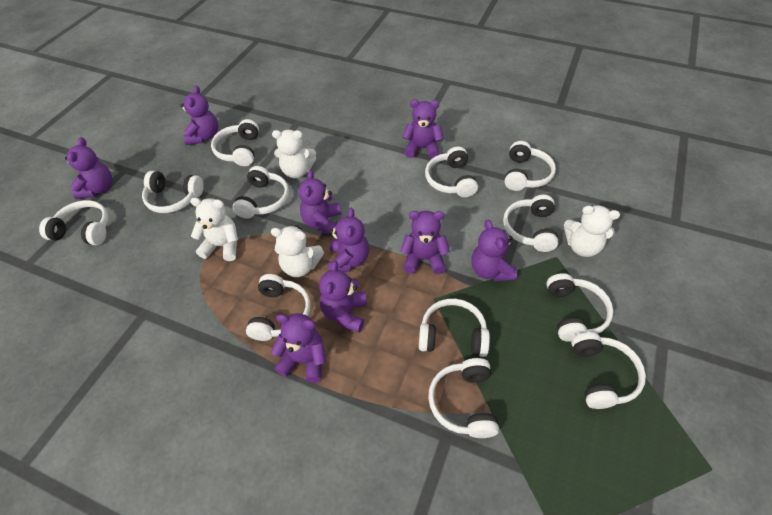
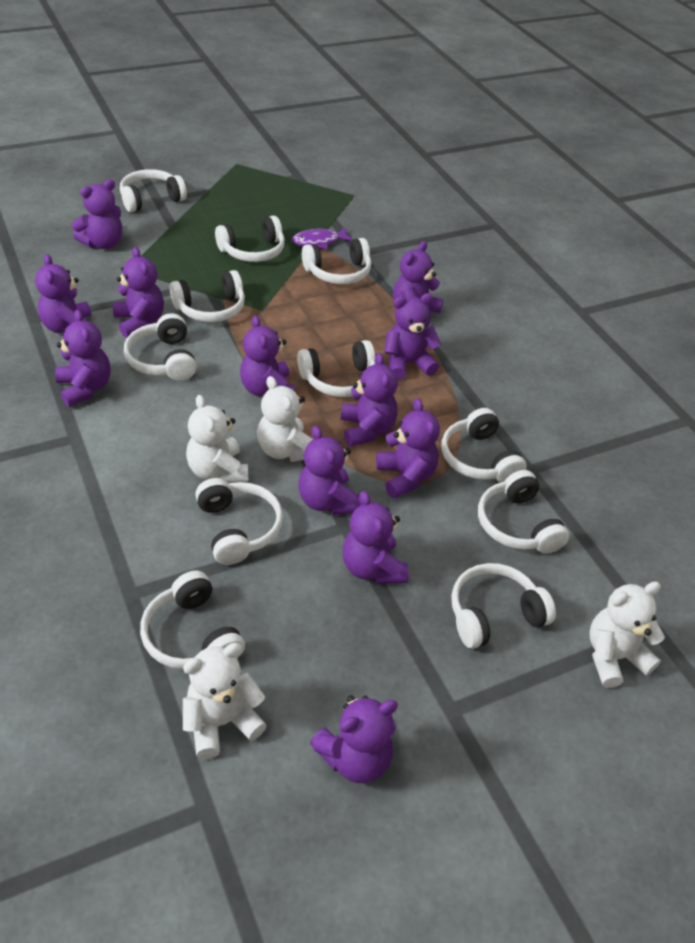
purple fish: none = 0 -> [292,228,353,249] = 1
purple teddy bear: [65,137,112,199] [180,86,218,145] [271,313,326,383] [299,170,342,235] [319,261,367,332] [328,208,369,272] [400,211,450,274] [402,99,444,159] [472,220,517,281] = 9 -> [35,254,93,333] [55,310,111,407] [72,179,122,249] [113,247,164,338] [240,315,295,396] [298,426,361,515] [310,695,398,783] [341,353,398,447] [342,491,409,584] [376,398,440,498] [384,293,442,380] [393,241,443,328] = 12
white headphones: [39,200,109,245] [142,171,204,213] [211,119,259,166] [232,166,289,218] [246,274,310,341] [419,299,490,357] [425,146,478,197] [428,358,499,438] [503,194,559,252] [504,141,556,191] [546,273,614,342] [571,332,646,409] = 12 -> [120,169,187,212] [124,313,196,381] [140,570,245,669] [170,270,245,322] [195,478,283,565] [215,216,285,262] [297,340,376,397] [302,238,371,284] [442,408,527,483] [451,563,556,649] [478,470,569,554] = 11

